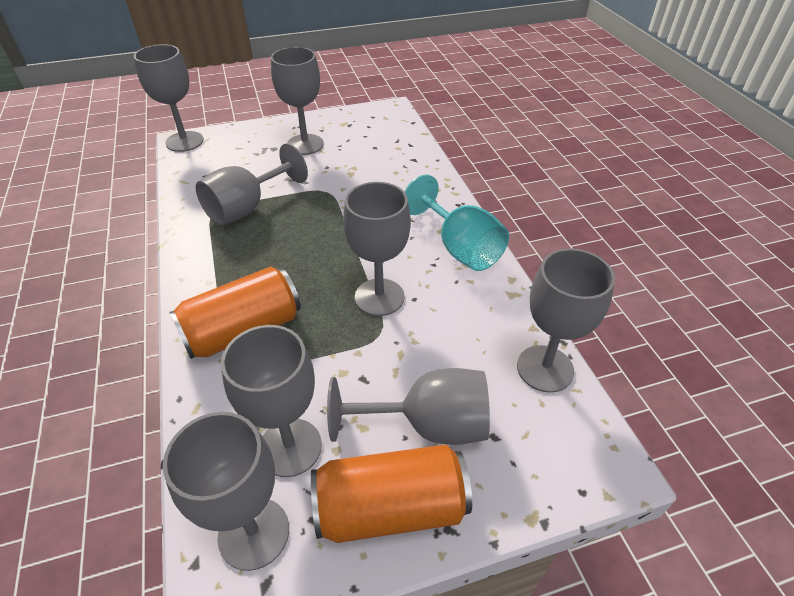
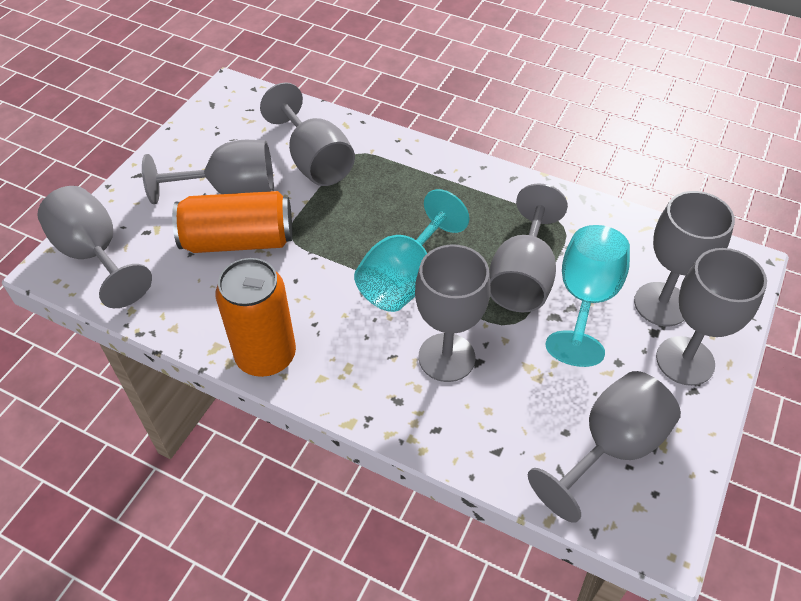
turquoise goblet: [404,175,509,271] = 1 -> [354,189,469,312] [545,225,630,367] = 2

